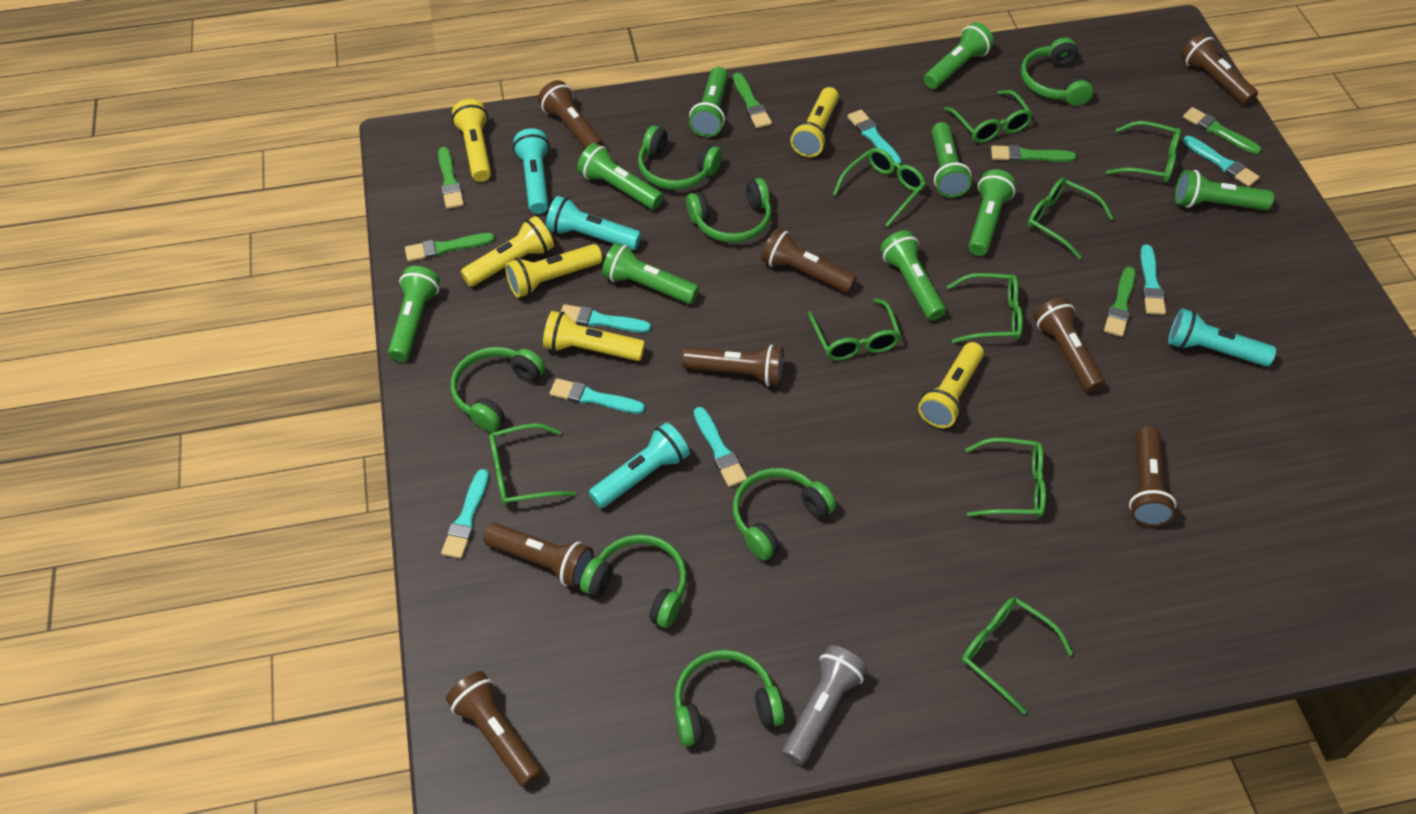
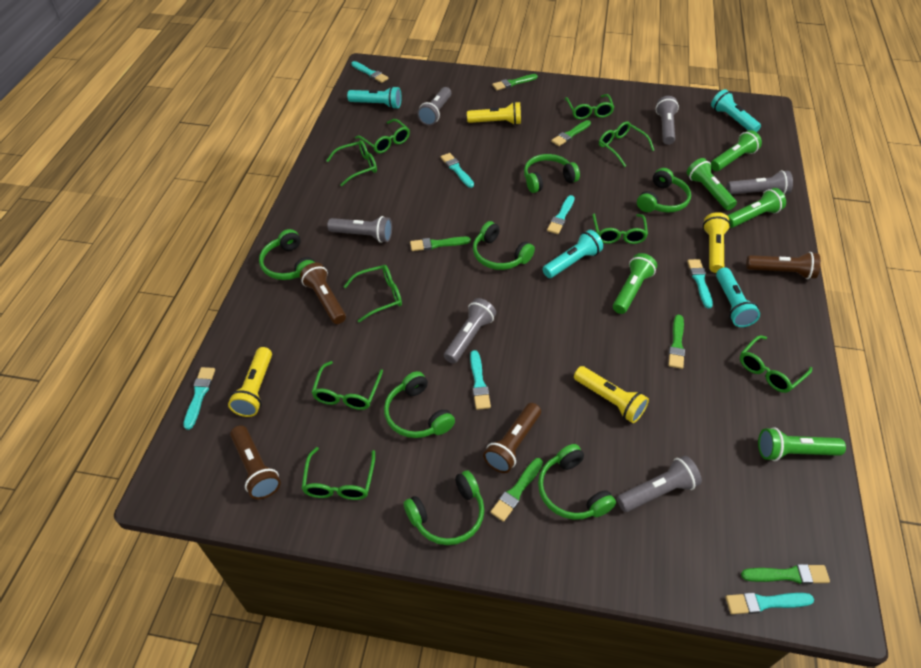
brown flashlight: [446,671,542,787] [483,523,594,588] [538,80,604,149] [682,345,784,386] [761,228,857,293] [1034,297,1105,393] [1129,426,1177,527] [1181,33,1258,105] = 8 -> [230,425,281,499] [300,263,346,324] [483,403,541,473] [746,252,821,279] = 4
green flashlight: [388,266,440,362] [577,143,663,209] [602,243,699,304] [689,67,728,137] [880,230,946,321] [924,22,994,89] [932,122,972,198] [968,170,1016,256] [1175,170,1274,210] = 9 -> [613,253,657,314] [687,158,737,210] [711,130,762,171] [727,188,786,228] [758,427,846,461] = 5
grey flashlight: [782,645,868,765] = 1 -> [327,216,392,243] [417,87,451,125] [444,298,496,364] [617,456,702,512] [656,96,679,145] [727,170,793,195] = 6
yellow flashlight: [452,99,491,182] [461,216,554,287] [505,244,602,298] [543,311,645,361] [790,87,839,157] [918,342,984,428] = 6 -> [228,347,272,417] [467,102,521,125] [574,366,649,423] [703,212,731,273] = 4

